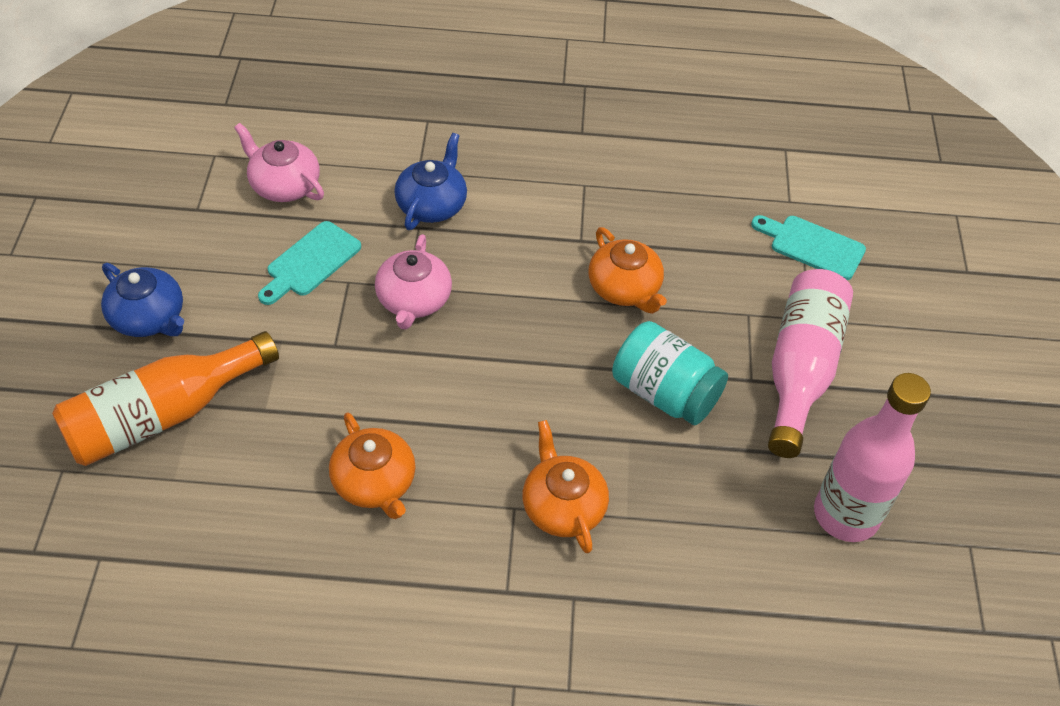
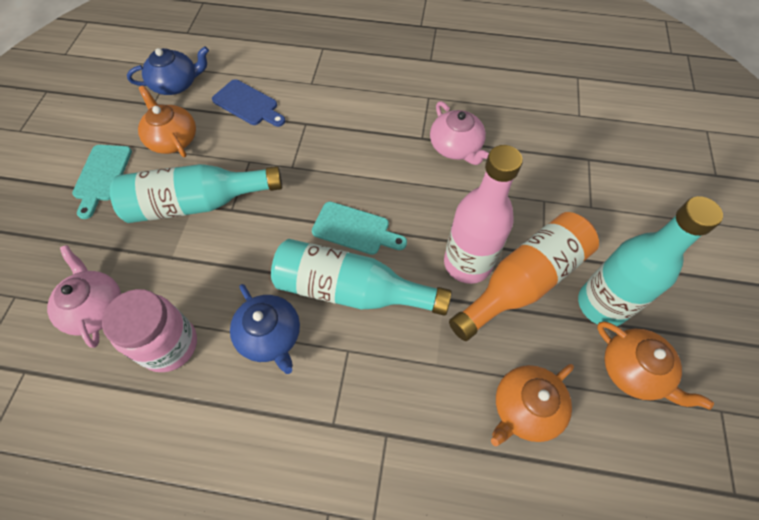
blue cutting board: none = 0 -> [212,79,285,127] = 1
pink bottle: [768,269,853,458] [814,373,931,542] = 2 -> [444,145,523,284] = 1
pink jar: none = 0 -> [102,289,197,372] = 1
turquoise bottle: none = 0 -> [110,164,282,223] [271,239,452,316] [578,196,723,326] = 3
turquoise jar: [612,321,728,425] = 1 -> none = 0

